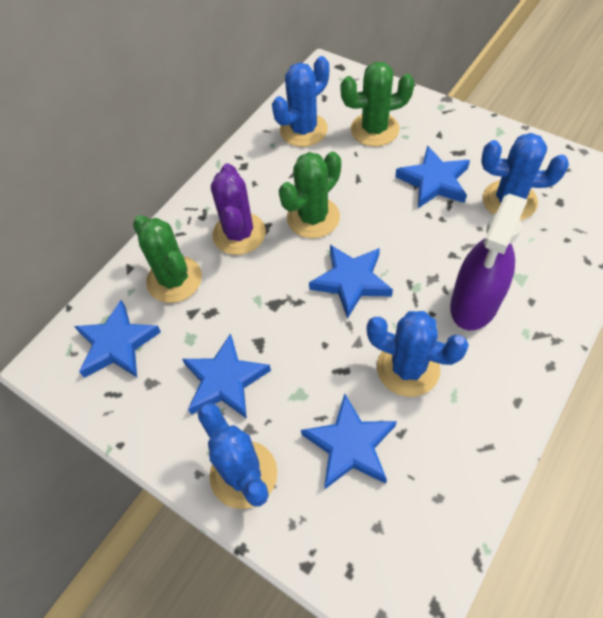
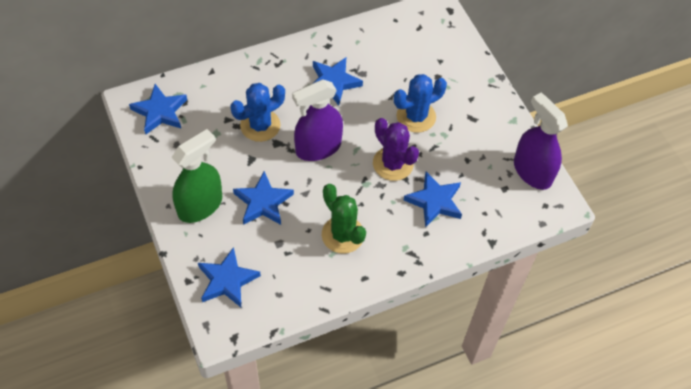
blue cactus: [198,403,277,509] [272,56,329,147] [366,311,469,397] [482,133,569,220] = 4 -> [230,83,285,142] [394,74,447,133] = 2
green cactus: [133,215,202,303] [279,152,341,238] [340,62,415,147] = 3 -> [322,184,366,254] = 1
green spray bottle: none = 0 -> [171,129,222,223] = 1
purple spray bottle: [450,194,528,330] = 1 -> [292,79,343,161] [514,93,568,190] = 2

